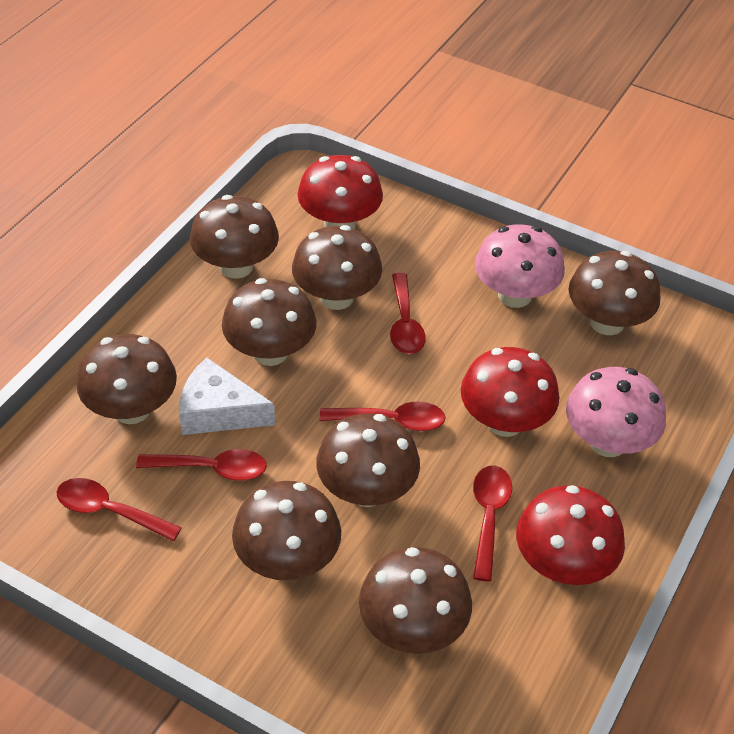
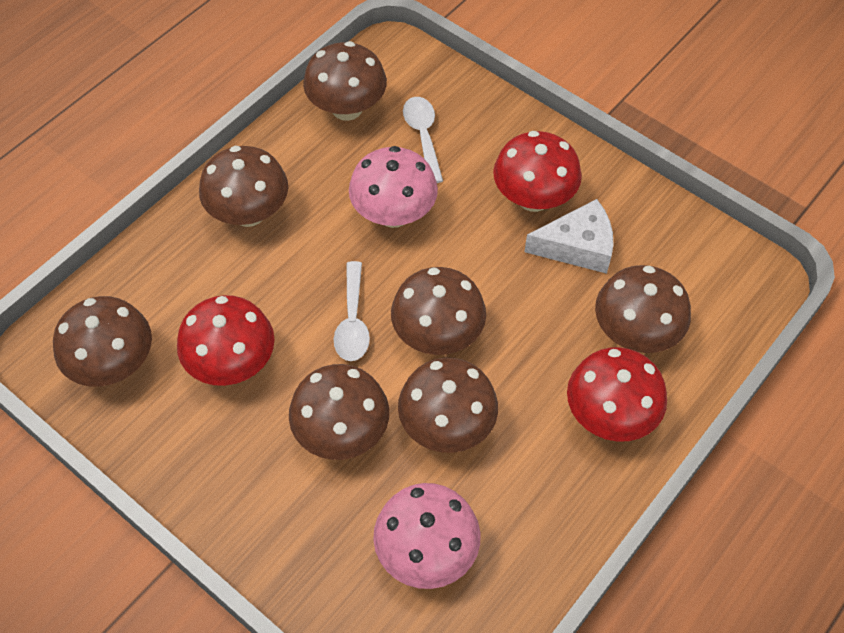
brown mushroom: [77,334,177,424] [190,195,279,279] [222,278,316,366] [232,481,341,580] [292,225,382,310] [316,413,420,507] [359,547,472,654] [569,251,661,335] = 8 -> [53,296,152,387] [199,146,288,227] [289,364,389,460] [303,41,387,121] [391,267,486,355] [398,358,498,453] [595,265,691,353] = 7
red spoon: [56,478,182,541] [136,449,267,481] [320,402,446,431] [390,273,426,354] [473,466,512,582] = 5 -> none = 0
white spoon: none = 0 -> [334,261,370,361] [403,97,443,183] = 2

